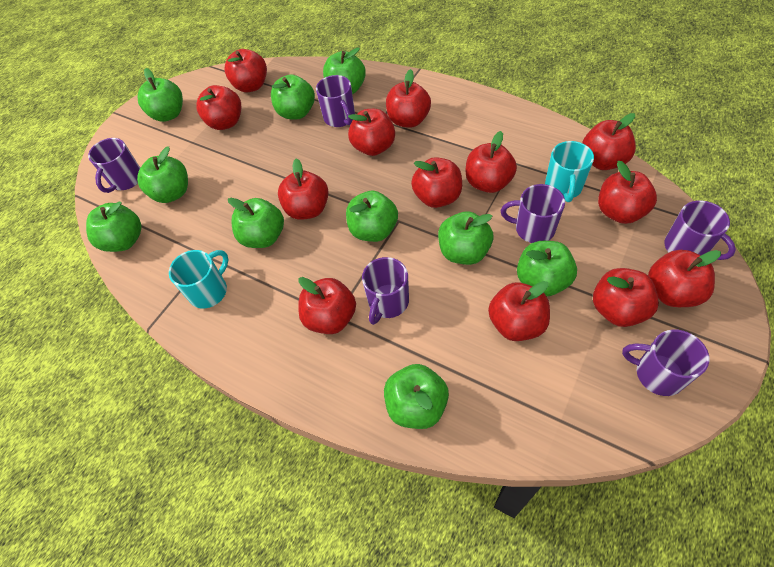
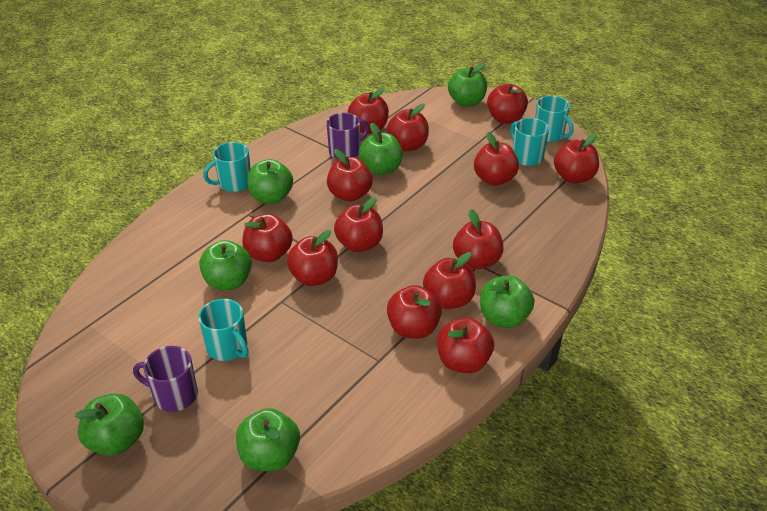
green apple: [86,201,142,252] [137,146,188,203] [138,68,183,122] [228,198,284,248] [271,74,315,120] [323,47,366,94] [346,191,398,242] [384,364,449,429] [438,211,493,265] [517,241,577,296] = 10 -> [75,394,144,456] [199,240,252,290] [236,408,300,471] [247,159,293,204] [359,123,403,175] [448,63,487,107] [480,275,535,328] = 7
purple mug: [88,138,140,193] [316,75,355,127] [362,257,409,325] [501,184,565,243] [622,329,709,396] [665,200,736,260] = 6 -> [133,346,198,412] [327,113,369,159] = 2
turquoise mug: [169,250,228,309] [545,141,594,202] = 2 -> [198,299,249,361] [203,142,251,192] [510,118,549,166] [535,96,574,142] = 4

